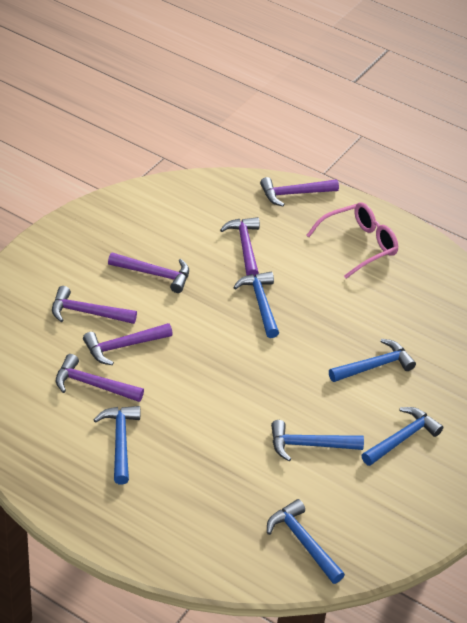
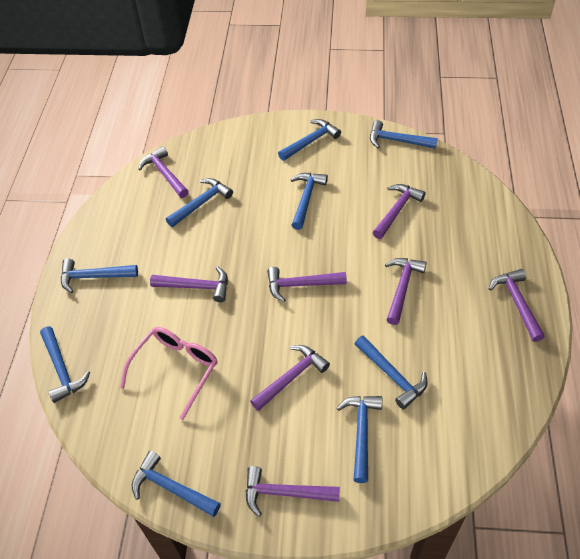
blue hammer: [94,406,140,484] [233,272,279,338] [267,499,345,584] [271,420,364,461] [329,339,416,382] [362,407,443,466] = 6 -> [40,327,90,403] [61,258,138,293] [132,451,221,517] [166,178,233,227] [278,119,341,161] [290,173,328,230] [337,396,382,483] [355,335,428,410] [370,120,438,149] = 9
purple hammer: [52,286,137,324] [56,354,144,402] [83,323,173,365] [108,253,189,293] [220,217,260,277] [260,177,339,207] = 6 -> [138,146,189,198] [150,266,228,302] [245,466,340,517] [250,345,330,411] [267,267,347,302] [373,184,426,239] [385,258,427,325] [489,269,545,342] = 8

